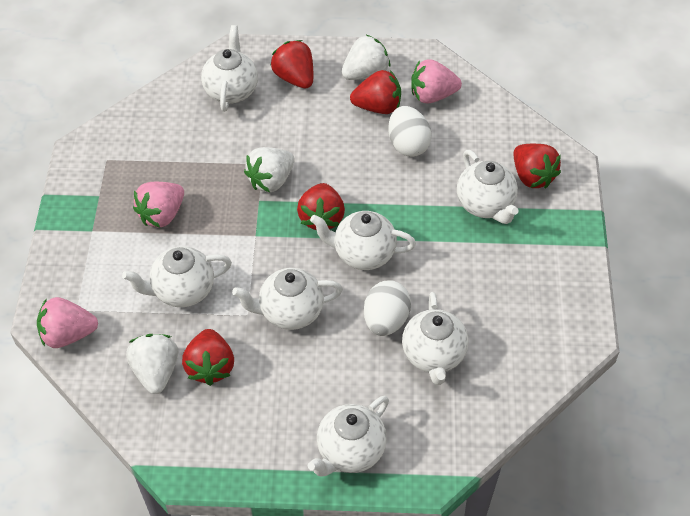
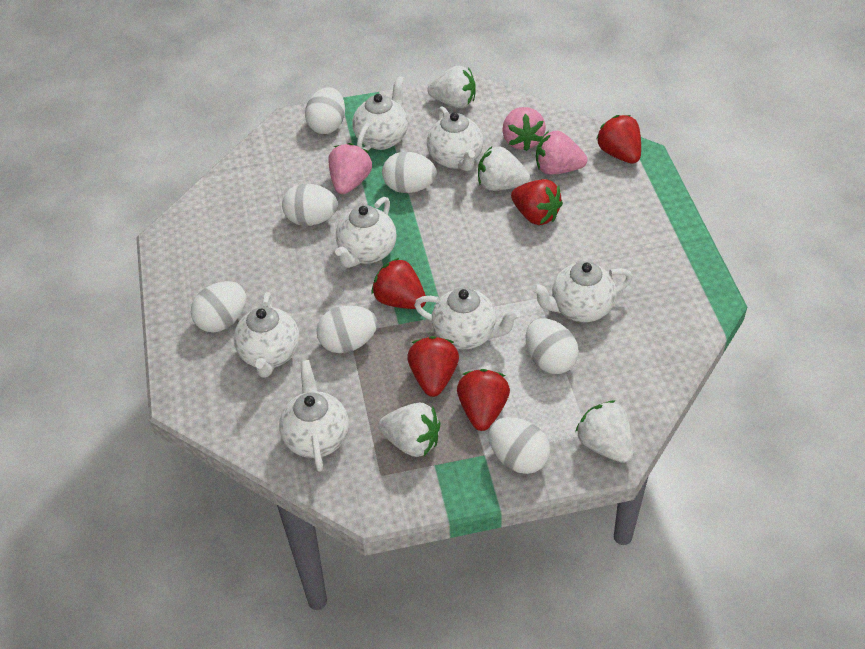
white egg: [364,280,411,336] [388,106,432,157] = 2 -> [191,281,247,332] [282,184,338,226] [305,87,345,134] [316,305,378,353] [382,152,437,193] [488,417,550,474] [526,318,579,374] = 7
white strawberry: [126,334,178,394] [244,147,295,192] [342,35,390,80] = 3 -> [378,403,440,457] [428,65,476,108] [478,146,530,191] [575,401,634,463] = 4

